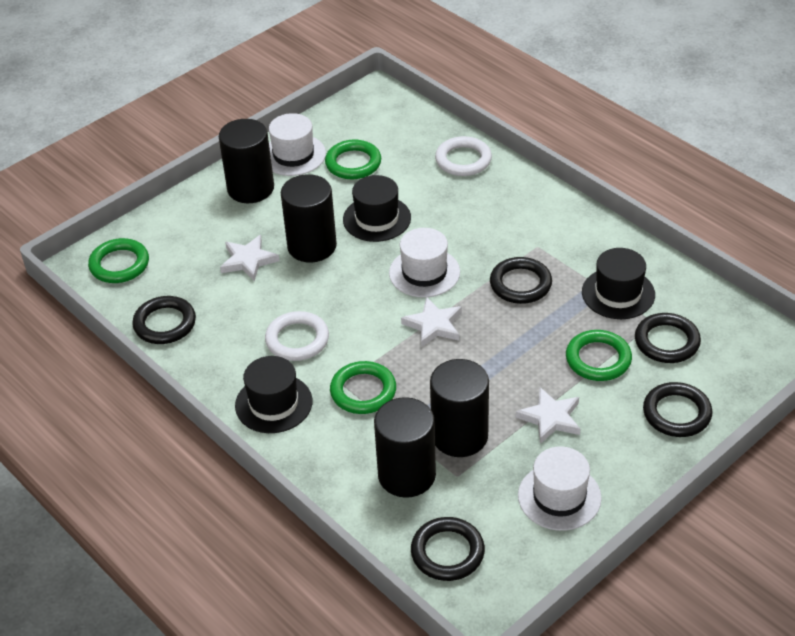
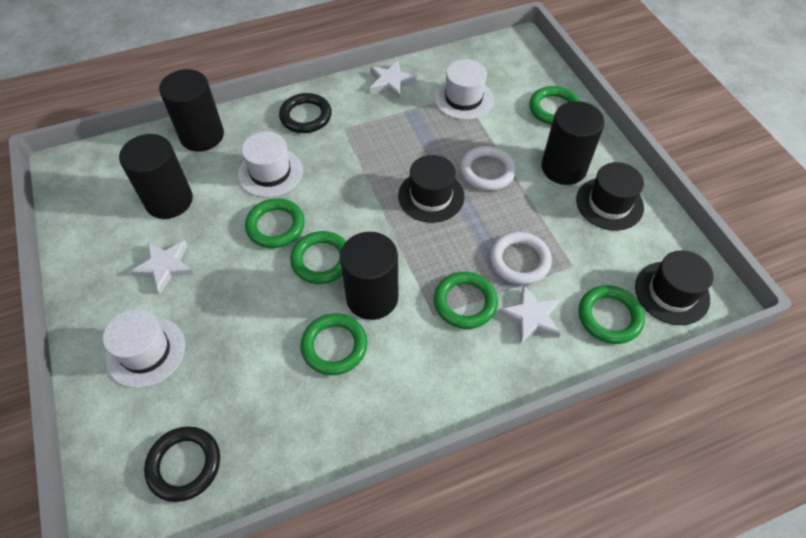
black ring: [132,296,196,344] [411,517,485,581] [490,257,552,304] [635,313,701,363] [643,382,712,437] = 5 -> [144,426,220,502] [279,93,332,133] = 2
green ring: [88,238,149,283] [325,140,381,179] [330,361,396,414] [566,330,632,381] = 4 -> [245,198,305,248] [290,231,346,284] [300,313,368,375] [434,272,498,329] [529,86,580,125] [579,285,645,344] = 6

